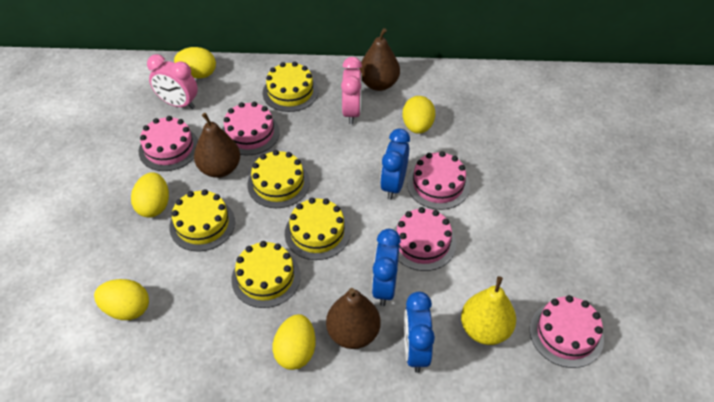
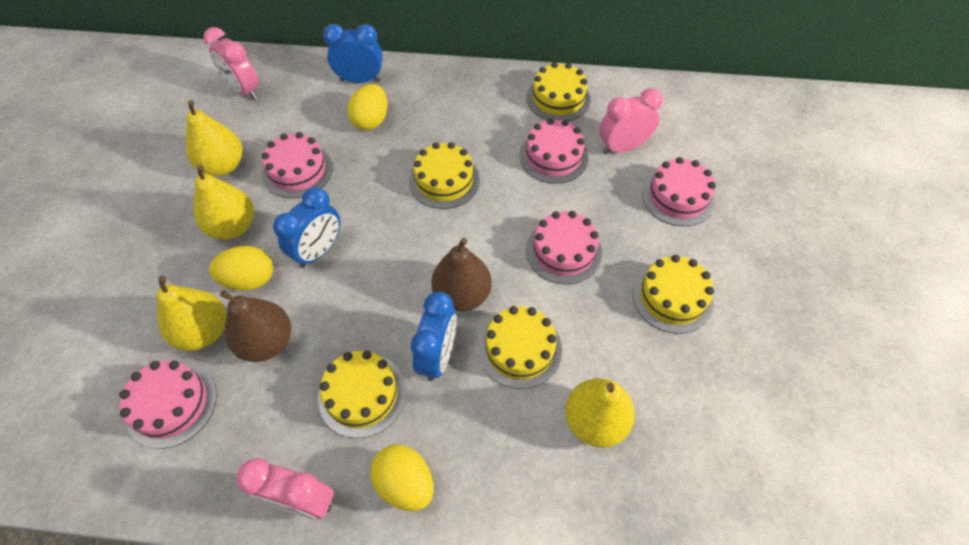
brown pear: [194,113,240,178] [326,288,380,349] [359,28,400,91] = 3 -> [220,290,291,362] [431,238,492,312] = 2
pink clock: [147,54,198,109] [341,57,362,124] = 2 -> [204,27,259,100] [236,458,333,520] [599,88,663,154] = 3
yellow egg: [94,279,149,320] [131,172,169,218] [174,47,216,78] [272,314,316,370] [402,96,435,134] = 5 -> [209,246,273,291] [347,84,387,130] [370,444,434,511] = 3
yellow pear: [461,276,516,345] = 1 -> [157,276,226,351] [186,100,242,176] [194,165,254,240] [565,378,635,447] = 4

